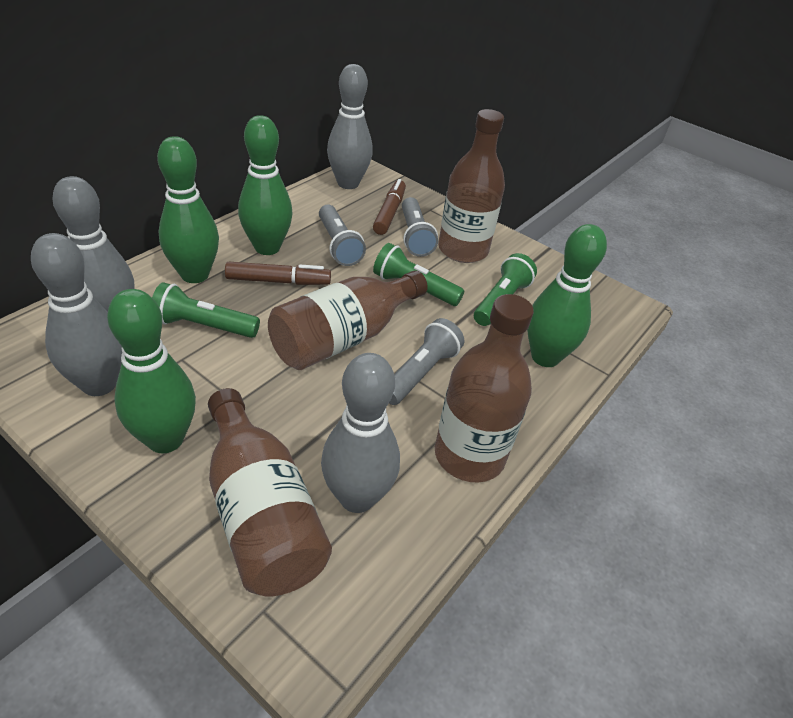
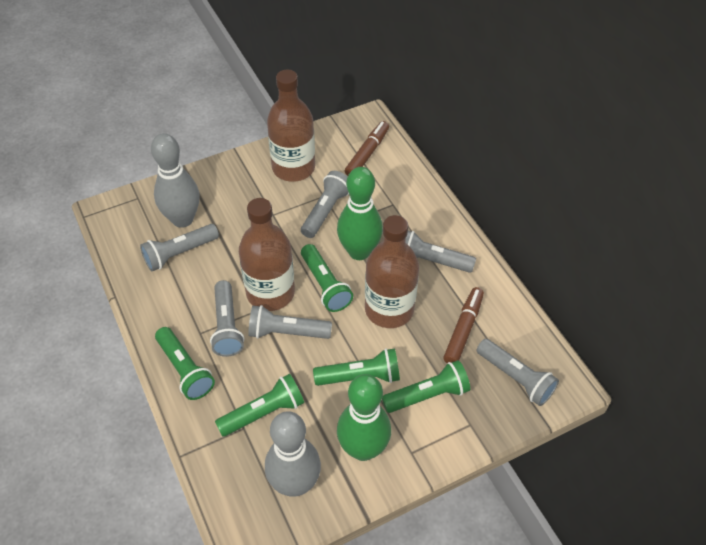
brown bottle: [208,388,332,597] [268,270,428,370] [435,294,534,483] [438,109,505,263] = 4 -> [239,198,295,311] [267,70,315,182] [365,215,419,328] = 3
green bowling pin: [107,289,196,453] [157,136,219,283] [238,115,293,255] [527,224,607,367] = 4 -> [337,167,383,260] [337,374,391,461] = 2
green flashlight: [152,282,260,338] [373,243,464,306] [474,253,537,326] = 3 -> [155,327,215,400] [215,374,304,437] [301,244,353,312] [313,348,400,386] [382,360,470,413] = 5
grey bowling pin: [31,233,122,396] [52,176,134,312] [321,353,400,513] [327,64,373,189] = 4 -> [151,133,200,228] [265,411,321,497] = 2
grey flashlight: [319,205,366,266] [389,318,464,405] [402,197,438,257] = 3 -> [140,224,219,271] [210,280,244,357] [248,305,332,339] [301,171,349,238] [405,231,476,273] [477,339,559,406] = 6

